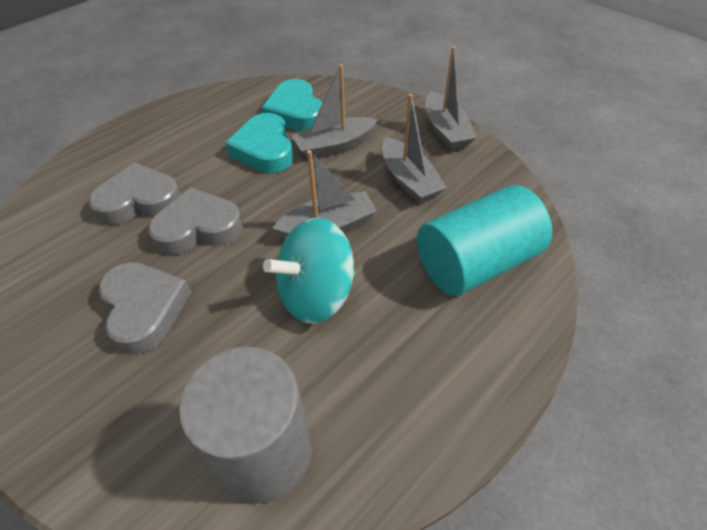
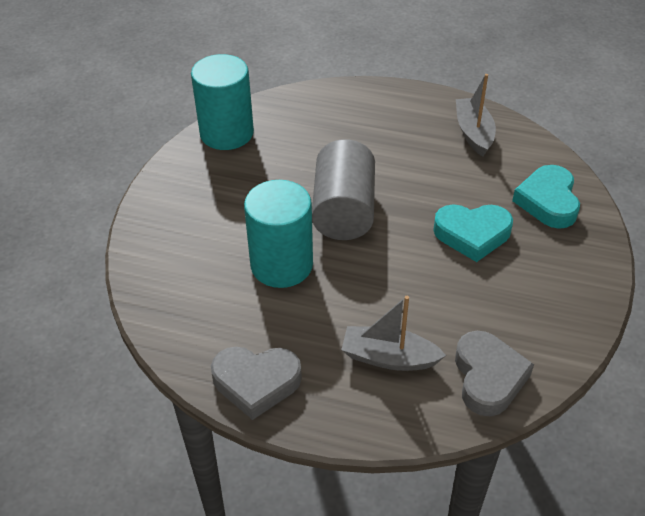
grey boat: [272,150,377,239] [292,64,378,159] [382,94,446,204] [426,46,477,151] = 4 -> [341,296,446,371] [456,74,496,156] = 2
grey heart: [89,163,181,225] [98,262,192,354] [148,187,243,255] = 3 -> [211,347,302,420] [455,331,534,416] = 2
turquoise cylinder: [417,185,552,296] = 1 -> [191,54,254,150] [244,180,313,288] = 2
turquoise spinning top: [263,217,355,324] = 1 -> none = 0

